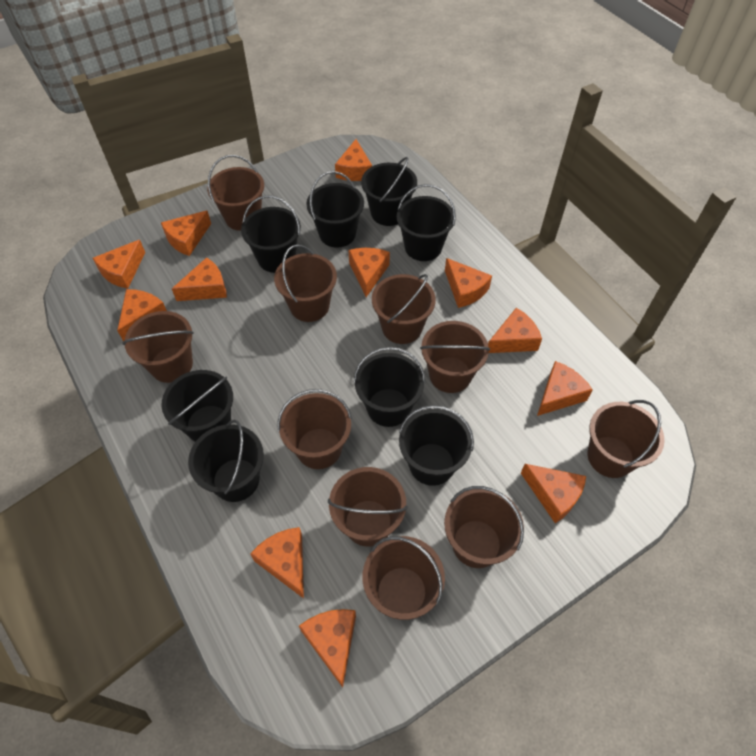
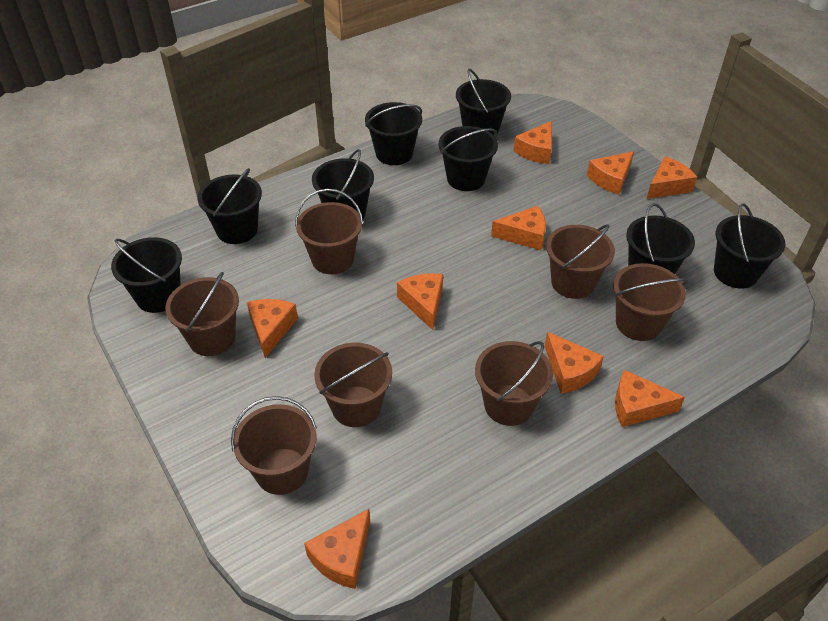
brown bucket: [122,311,194,383] [207,155,264,231] [274,245,337,322] [277,389,352,469] [328,467,408,547] [362,536,445,620] [372,274,436,344] [420,321,490,393] [444,486,524,568] [587,400,665,478] = 10 -> [165,272,239,356] [231,396,317,495] [295,189,363,274] [314,343,392,427] [475,341,553,426] [546,224,615,299] [613,263,687,341] = 7
orange cheese: [93,240,145,289] [117,289,167,341] [161,211,211,256] [172,257,227,301] [250,527,304,598] [299,609,356,688] [335,139,372,181] [348,248,390,297] [445,258,492,308] [488,308,542,353] [521,464,586,523] [537,361,593,416] = 12 -> [247,299,298,358] [304,509,370,589] [397,273,443,330] [491,206,546,250] [514,121,552,164] [544,332,604,394] [587,151,634,195] [615,370,685,427] [647,156,697,199] = 9

